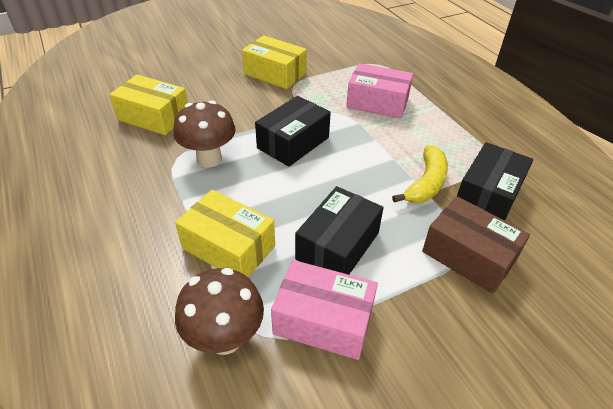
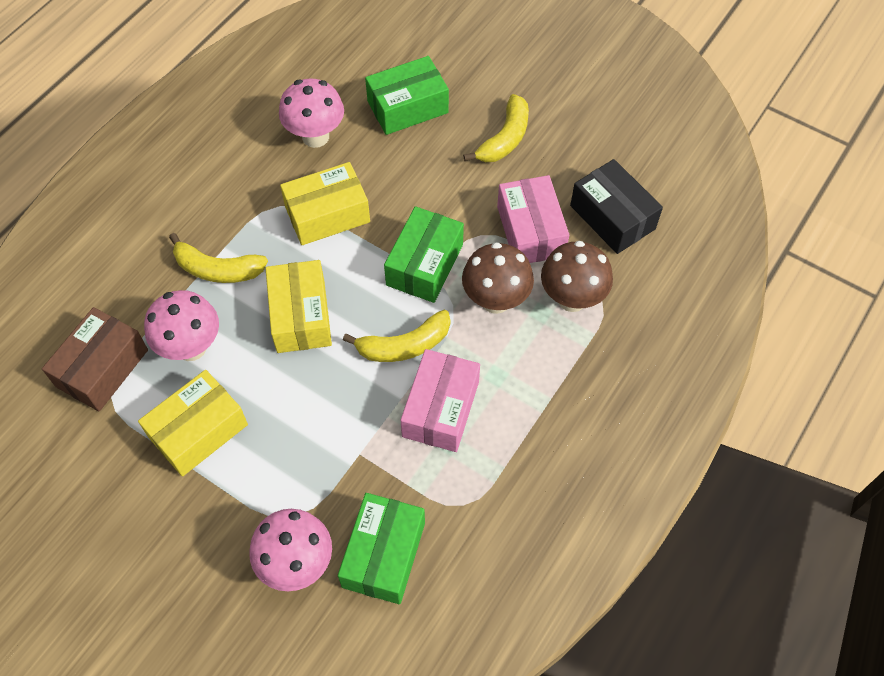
black box: [255,96,331,167] [295,186,383,275] [457,142,533,221] = 3 -> [570,159,663,254] = 1
green box: none = 0 -> [338,493,425,604] [365,56,449,135] [384,206,464,303] = 3
pink mushroom: none = 0 -> [144,290,219,361] [249,509,332,591] [279,78,344,148] = 3
yellow banana: [392,146,448,203] = 1 -> [169,233,268,283] [343,310,450,362] [463,94,529,162] = 3

